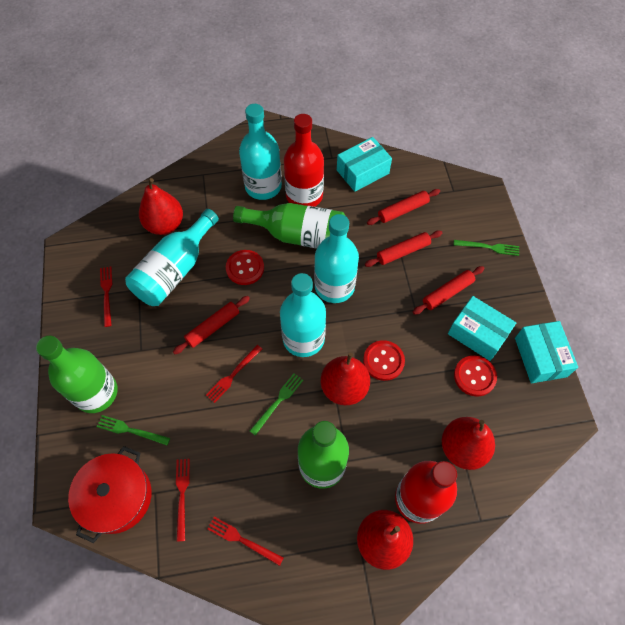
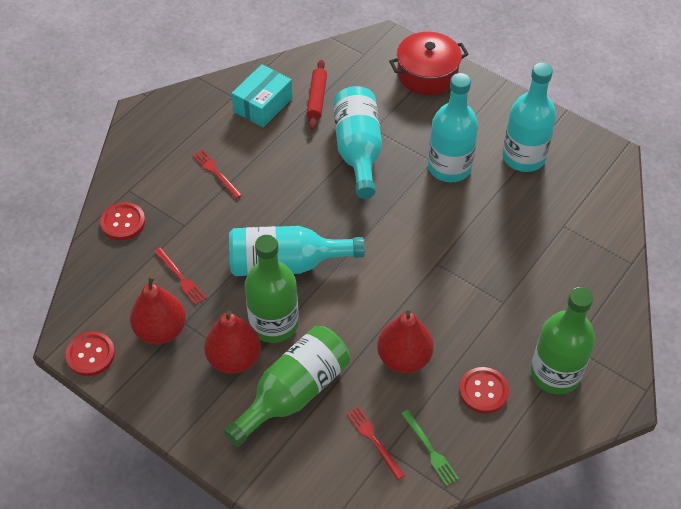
green fork: [97,415,170,445] [250,373,303,436] [454,240,519,256] = 3 -> [401,410,459,486] = 1
red bottle: [284,114,324,207] [395,461,457,524] = 2 -> none = 0
red fork: [100,267,112,327] [176,459,190,542] [206,345,262,403] [207,517,284,566] = 4 -> [154,248,207,305] [193,149,242,199] [346,406,405,480] = 3
red pear: [139,178,183,235] [321,353,370,405] [357,510,413,570] [442,417,495,470] = 4 -> [130,275,186,344] [204,310,261,374] [377,310,434,373] = 3
red rolling pin: [173,296,250,354] [365,230,442,267] [367,189,440,225] [413,266,485,315] = 4 -> [307,60,327,130] = 1
turquoise box: [337,137,392,192] [448,296,516,361] [515,321,578,383] = 3 -> [232,64,293,127] = 1

